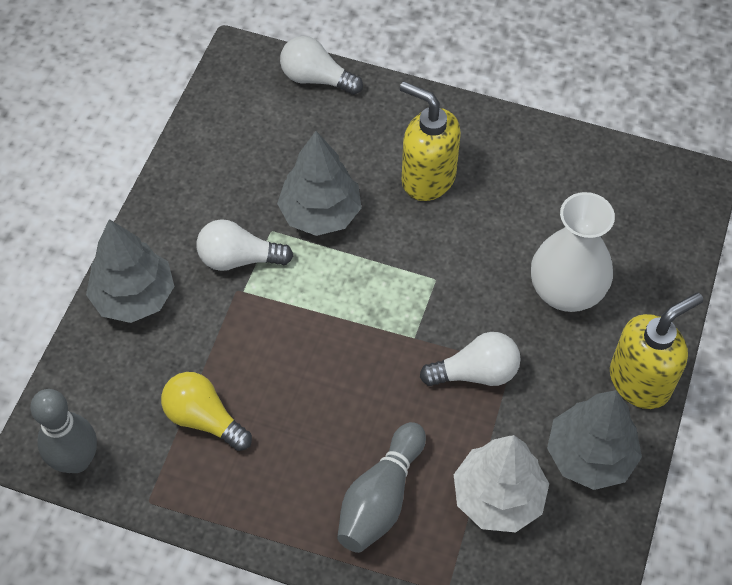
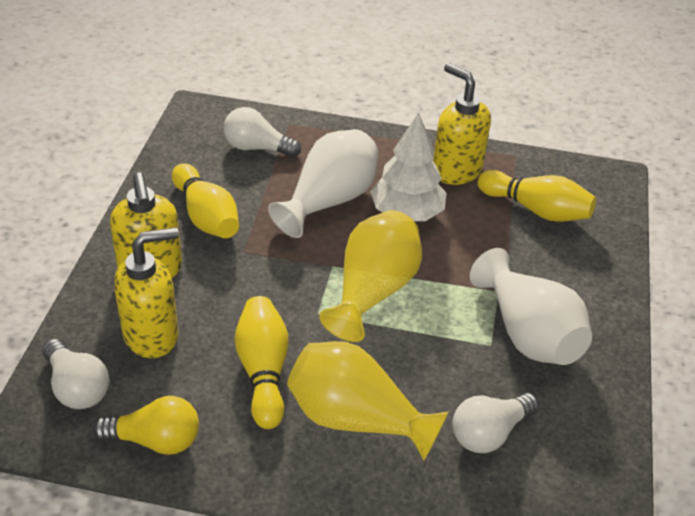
grey bowling pin: [30,389,97,473] [337,422,426,553] = 2 -> none = 0
grey tree: [86,219,174,323] [277,131,361,236] [547,390,642,490] = 3 -> none = 0
white vase: [531,192,615,312] = 1 -> [268,129,378,238] [470,248,592,365] = 2
yellow bowling pin: none = 0 -> [172,163,239,238] [235,296,288,429] [478,170,596,222] = 3
yellow soap dispenser: [400,81,461,201] [610,293,703,409] = 2 -> [110,172,182,278] [114,227,179,358] [433,63,491,185] = 3
yellow vase: none = 0 -> [287,341,448,461] [319,210,422,342] = 2

